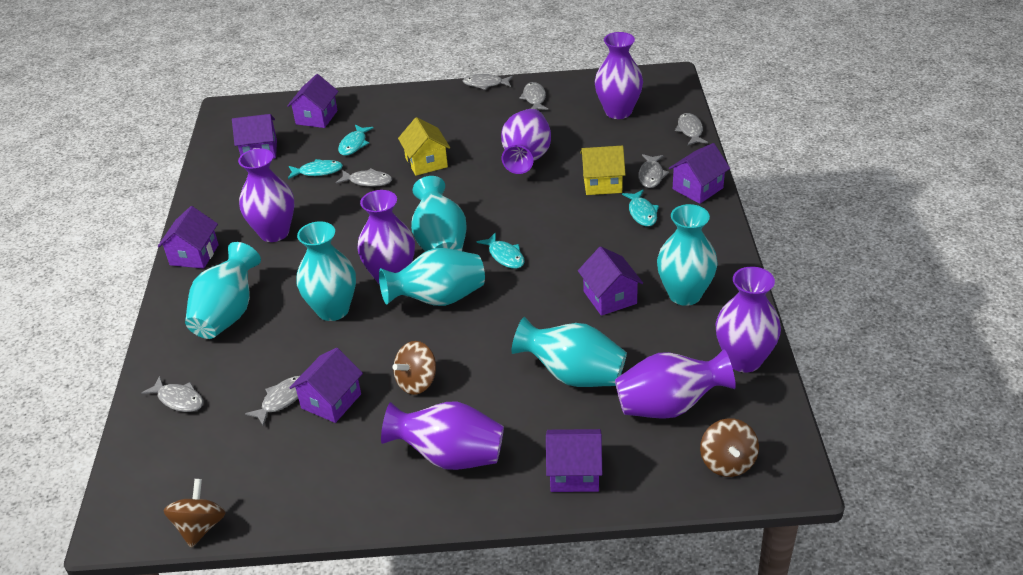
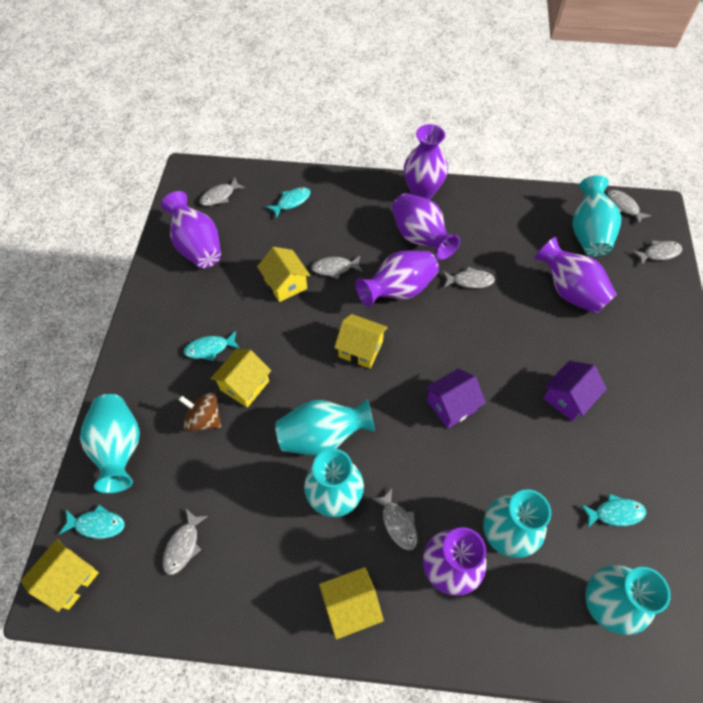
brown spinning top: [163,479,226,548] [393,341,436,395] [700,418,759,477] = 3 -> [179,393,221,432] = 1
purple house: [158,206,219,269] [232,114,277,159] [287,74,339,128] [289,348,363,423] [546,429,602,492] [578,246,643,316] [669,143,730,204] = 7 -> [425,368,486,428] [543,360,607,421] = 2
purple vase: [238,148,294,242] [357,190,415,285] [381,402,504,470] [501,109,551,174] [595,32,643,119] [615,349,736,419] [715,267,781,373] = 7 -> [161,191,221,268] [355,251,439,307] [392,193,460,260] [404,124,448,199] [423,527,486,596] [534,237,617,314] = 6
yellow house: [398,117,450,176] [580,145,626,195] = 2 -> [21,539,99,612] [210,349,271,408] [257,247,310,302] [319,567,384,640] [334,314,388,369] = 5

